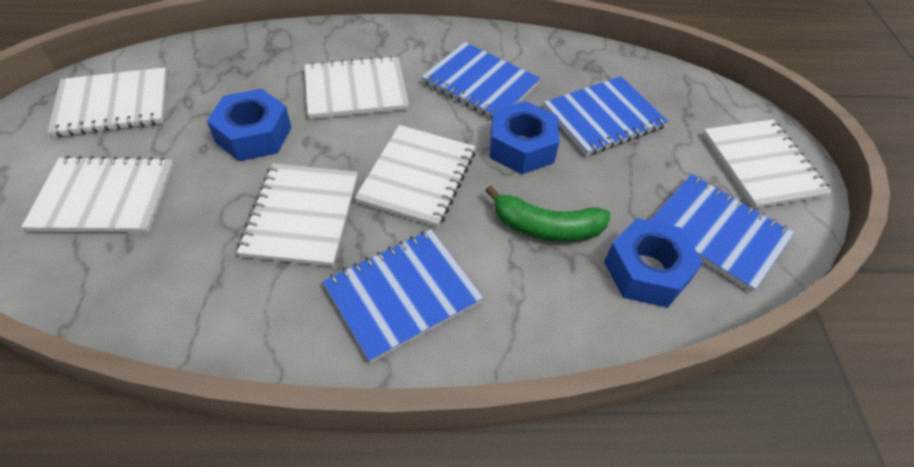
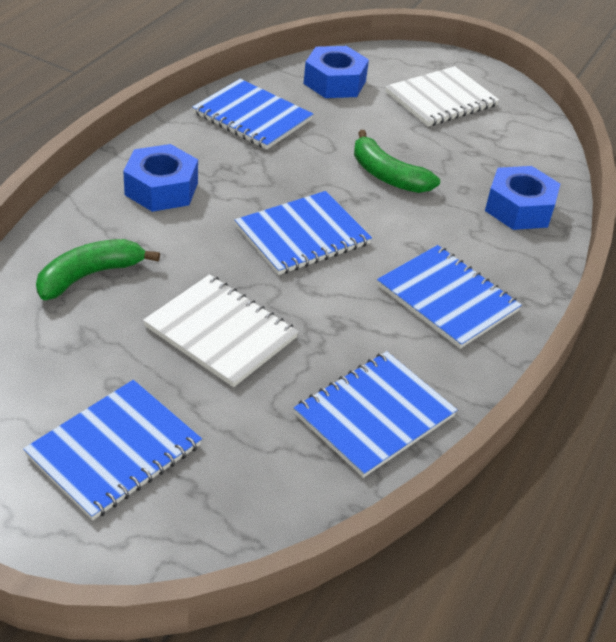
blue notebook: [323,229,483,363] [422,42,541,119] [543,76,668,156] [650,174,794,292] = 4 -> [23,380,202,520] [192,79,313,150] [235,191,372,275] [294,351,457,478] [377,245,522,349] = 5
green banana: [485,185,611,242] = 1 -> [36,239,160,300] [354,130,440,193] = 2
white notebook: [21,156,174,233] [48,67,167,137] [237,163,358,267] [305,56,409,119] [355,125,475,227] [703,119,832,209] = 6 -> [143,274,299,387] [385,66,499,126] = 2

